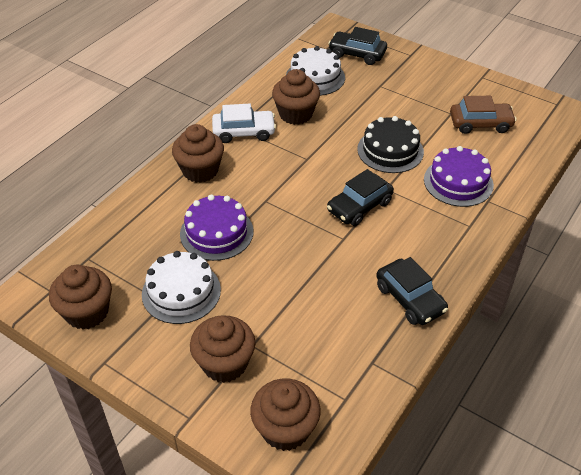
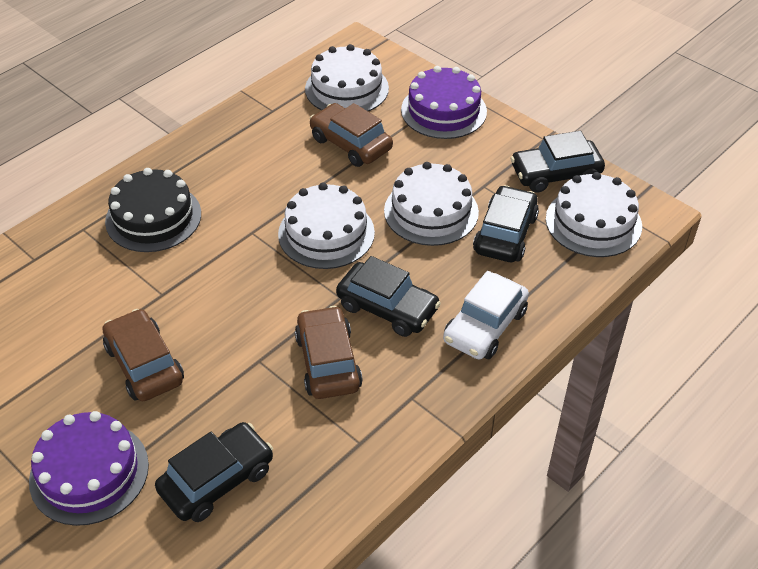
black car: [327,169,394,226] [328,27,387,65] [376,257,448,325] = 3 -> [155,422,273,522] [336,256,441,337] [473,185,539,262] [511,131,605,193] = 4
brown car: [450,96,516,134] = 1 -> [103,309,184,401] [295,306,363,399] [310,103,393,167] = 3
brown cupcake: [49,265,112,330] [172,124,224,183] [190,315,256,383] [250,379,321,451] [272,69,320,125] = 5 -> none = 0
white cake: [142,251,221,324] [286,46,345,96] = 2 -> [278,183,375,269] [305,44,389,111] [384,162,479,246] [546,172,642,257] = 4

